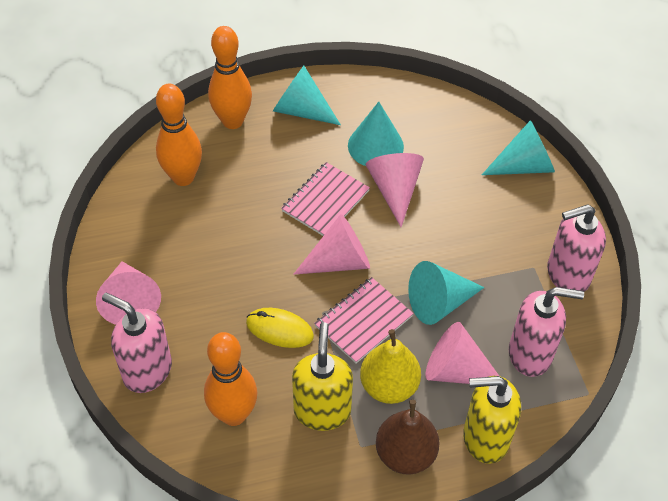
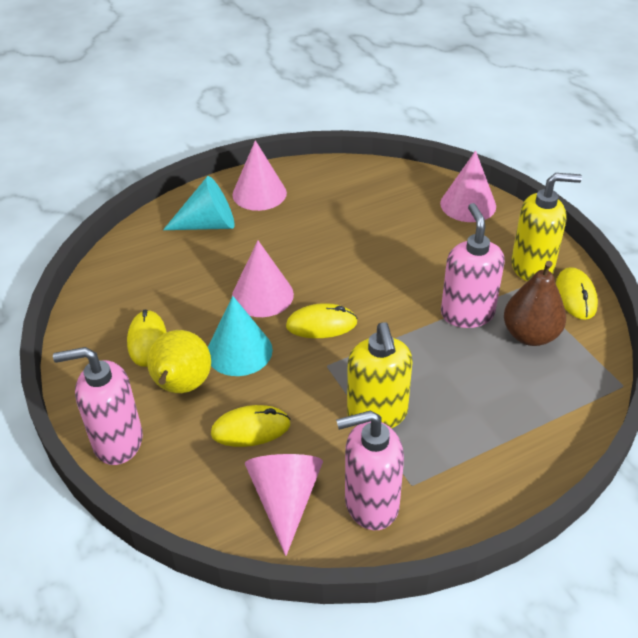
orange bowling pin: [156,84,202,186] [204,332,257,426] [208,26,252,129] = 3 -> none = 0
pink notebook: [281,162,370,236] [314,277,414,363] = 2 -> none = 0
turquoise cone: [273,66,341,125] [348,102,404,166] [408,261,484,325] [482,120,555,175] = 4 -> [163,176,235,230] [208,296,273,376] = 2
yellow mouse: [246,308,314,348] = 1 -> [127,310,167,367] [211,405,291,447] [286,303,358,338] [556,267,598,320] = 4

